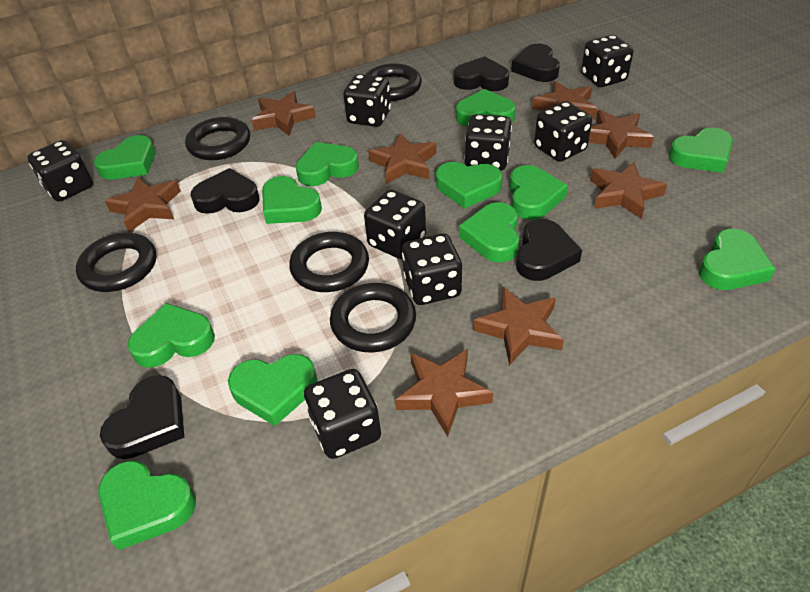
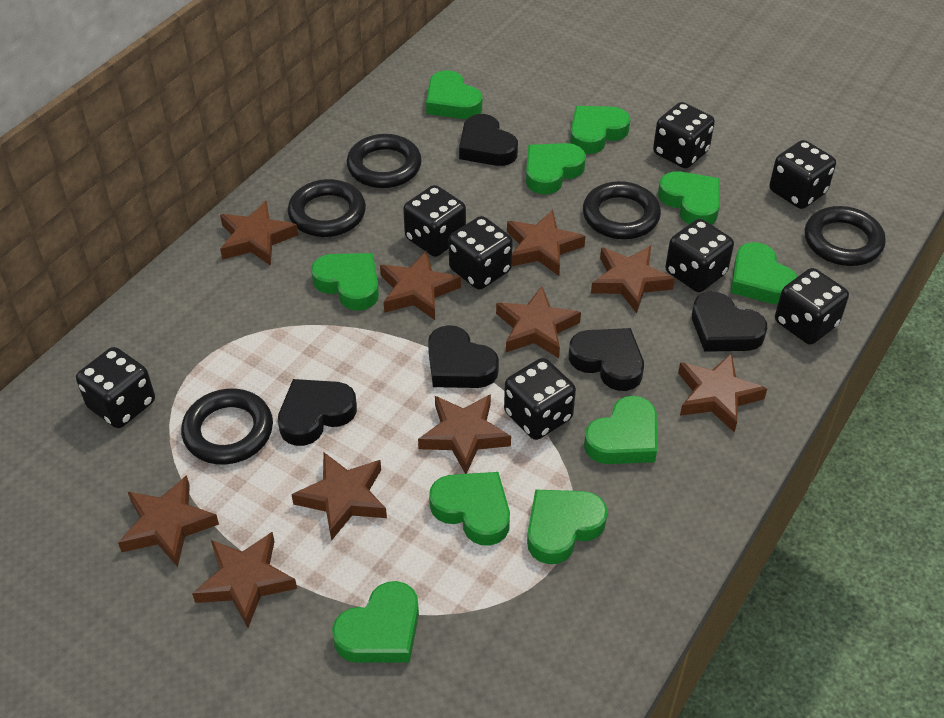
brown star: [105,177,181,232] [251,91,316,136] [368,133,437,184] [395,349,493,437] [473,287,564,365] [532,81,597,119] [589,110,654,159] [590,162,667,219] = 8 -> [118,475,219,567] [192,532,297,628] [220,200,298,266] [291,452,387,541] [380,251,461,320] [418,394,511,474] [496,286,581,358] [507,210,585,276] [591,246,675,313] [678,353,767,432] = 10
green heart: [94,135,156,180] [98,461,196,550] [128,303,215,368] [228,354,318,426] [262,176,322,224] [295,142,359,186] [436,162,502,209] [456,89,516,127] [459,202,519,263] [509,165,568,220] [669,128,733,173] [699,229,776,290] = 12 -> [311,253,379,311] [332,581,419,663] [426,70,482,119] [429,472,510,545] [526,143,586,195] [527,490,608,564] [570,106,630,154] [584,396,657,464] [658,171,720,225] [731,242,798,304] = 10

